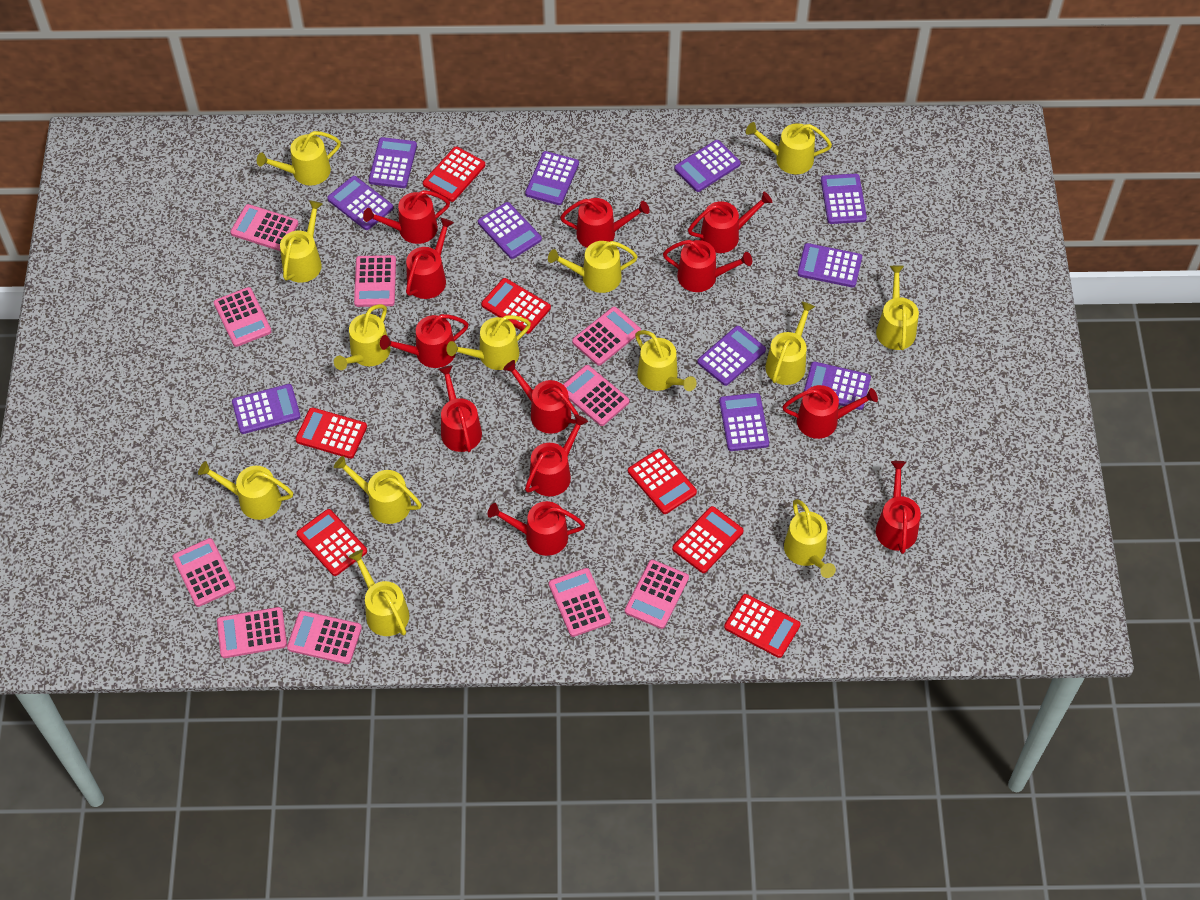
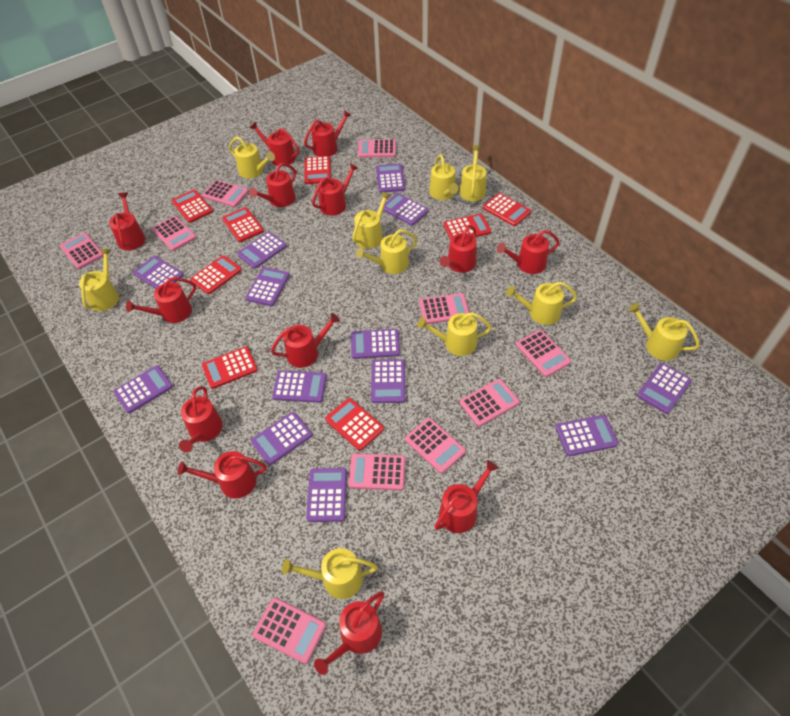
purple calculator: [232,384,301,434] [327,176,393,230] [369,137,417,188] [478,202,542,259] [525,151,579,205] [674,140,741,192] [697,326,766,386] [719,393,769,451] [798,243,862,287] [804,362,871,410] [821,174,867,224] = 11 -> [113,366,173,413] [133,256,184,289] [237,232,287,269] [245,267,290,306] [251,412,312,465] [272,370,327,403] [306,468,347,522] [351,329,400,359] [371,359,405,403] [376,164,405,193] [383,193,428,226] [555,415,618,456] [637,363,692,414] = 13
red calculator: [295,407,367,459] [296,509,367,576] [423,147,485,202] [481,278,551,334] [628,449,697,514] [672,506,743,573] [724,594,801,658] = 7 -> [172,190,213,223] [190,255,242,294] [202,347,258,389] [222,207,264,242] [304,156,331,184] [325,398,384,451] [443,213,491,240] [483,193,531,226] = 8
red watering can: [363,190,450,244] [380,314,469,368] [406,218,454,299] [438,366,482,452] [487,501,585,556] [503,360,579,434] [525,414,588,496] [560,198,650,248] [663,240,752,292] [688,191,772,253] [782,385,878,439] [876,461,921,554] = 12 -> [109,192,145,251] [126,277,196,323] [178,451,266,498] [179,386,223,453] [249,163,296,207] [250,122,299,166] [271,313,340,368] [304,110,352,157] [312,163,358,216] [314,592,384,675] [434,460,499,533] [440,225,476,273] [497,230,560,274] = 13
yellow watering can: [198,461,293,520] [257,131,341,186] [280,200,323,283] [334,304,391,370] [334,456,422,524] [349,550,409,636] [446,315,531,370] [548,241,638,293] [635,330,697,391] [746,122,832,174] [766,302,815,385] [784,499,836,578] [876,265,919,350] = 13 -> [79,249,119,311] [229,137,275,179] [282,548,378,599] [352,192,391,249] [356,229,417,274] [417,312,492,356] [429,154,458,200] [460,145,486,201] [506,281,577,325] [628,303,700,361] = 10

